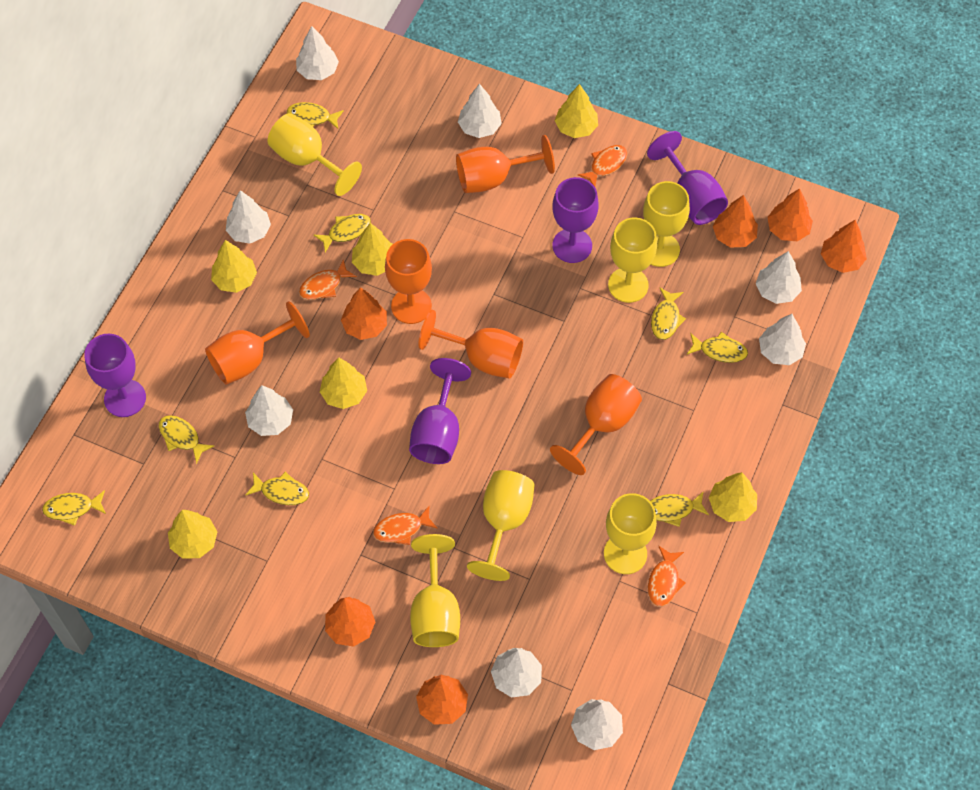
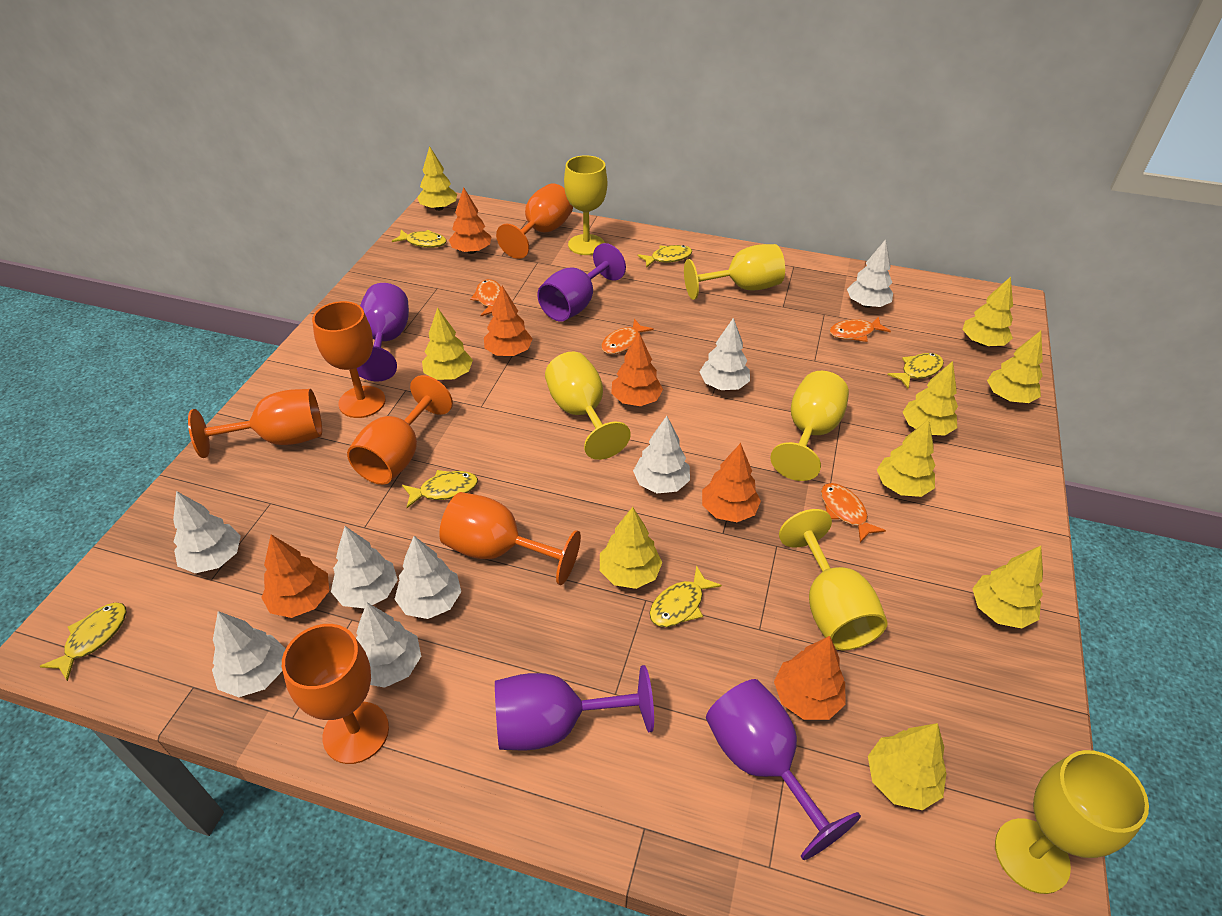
orange goblet: [205,301,310,385] [385,239,432,324] [418,310,523,379] [456,135,555,193] [550,374,642,475] = 5 -> [188,389,322,458] [282,624,389,764] [312,301,386,418] [347,375,453,485] [439,492,581,585] [496,183,573,259] = 6
yellow fish: [42,490,106,526] [159,415,214,464] [246,472,309,505] [287,102,344,129] [314,214,371,252] [650,491,709,527] [651,288,686,340] [687,332,748,363] = 8 -> [40,603,127,681] [392,230,447,248] [402,470,478,508] [637,245,692,268] [650,566,722,627] [887,353,944,388] = 6
yellow tree: [168,510,217,559] [211,240,257,293] [320,357,367,409] [352,223,393,276] [555,84,598,138] [709,472,757,522] = 6 -> [417,146,457,211] [422,307,473,380] [600,507,663,589] [868,723,946,810] [877,419,936,497] [902,361,958,436] [962,277,1013,346] [972,546,1043,628] [987,331,1043,403] = 9

